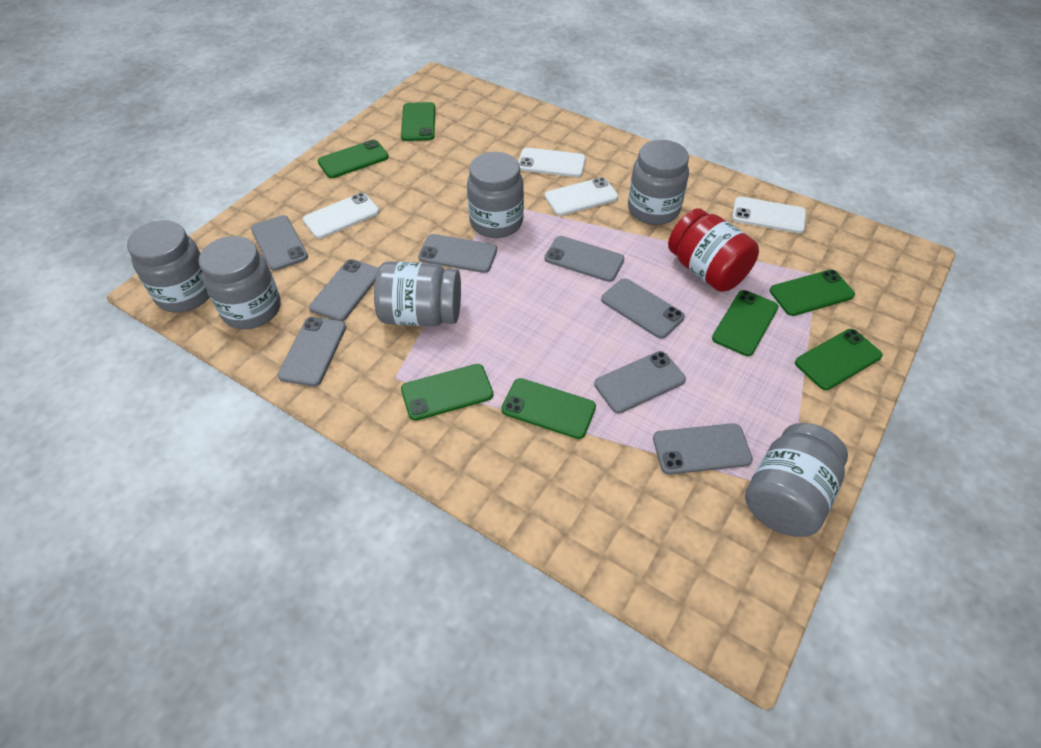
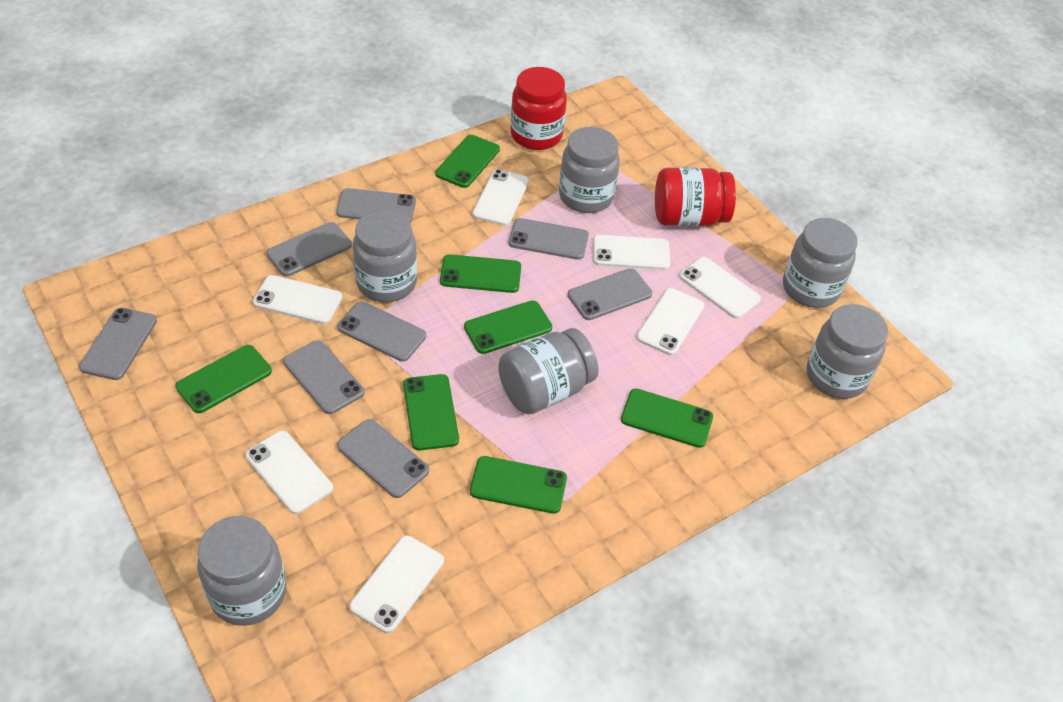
red jar: [668,208,759,292] = 1 -> [510,67,567,150] [655,167,736,226] = 2
white phone: [303,193,380,239] [518,148,586,177] [545,177,619,216] [732,197,806,233] = 4 -> [245,431,333,514] [253,275,342,324] [349,535,444,633] [472,169,529,226] [593,235,670,270] [636,288,704,355] [679,257,761,319] = 7

